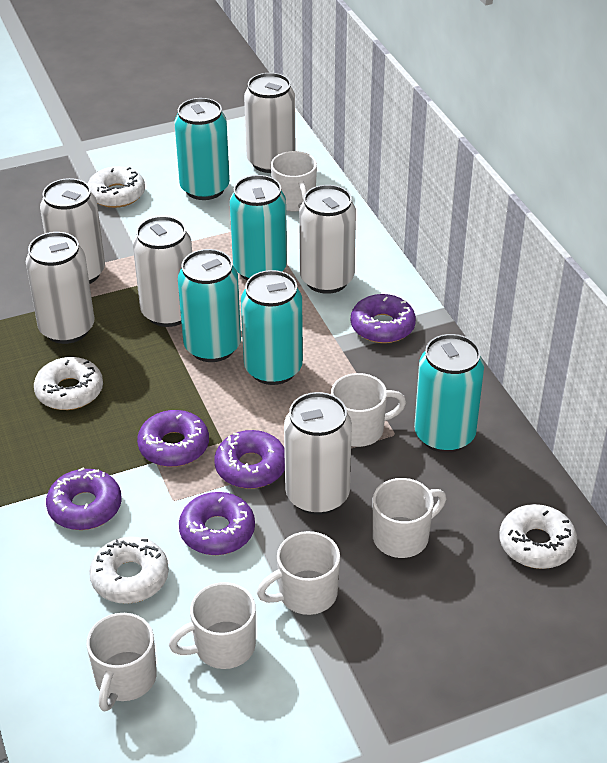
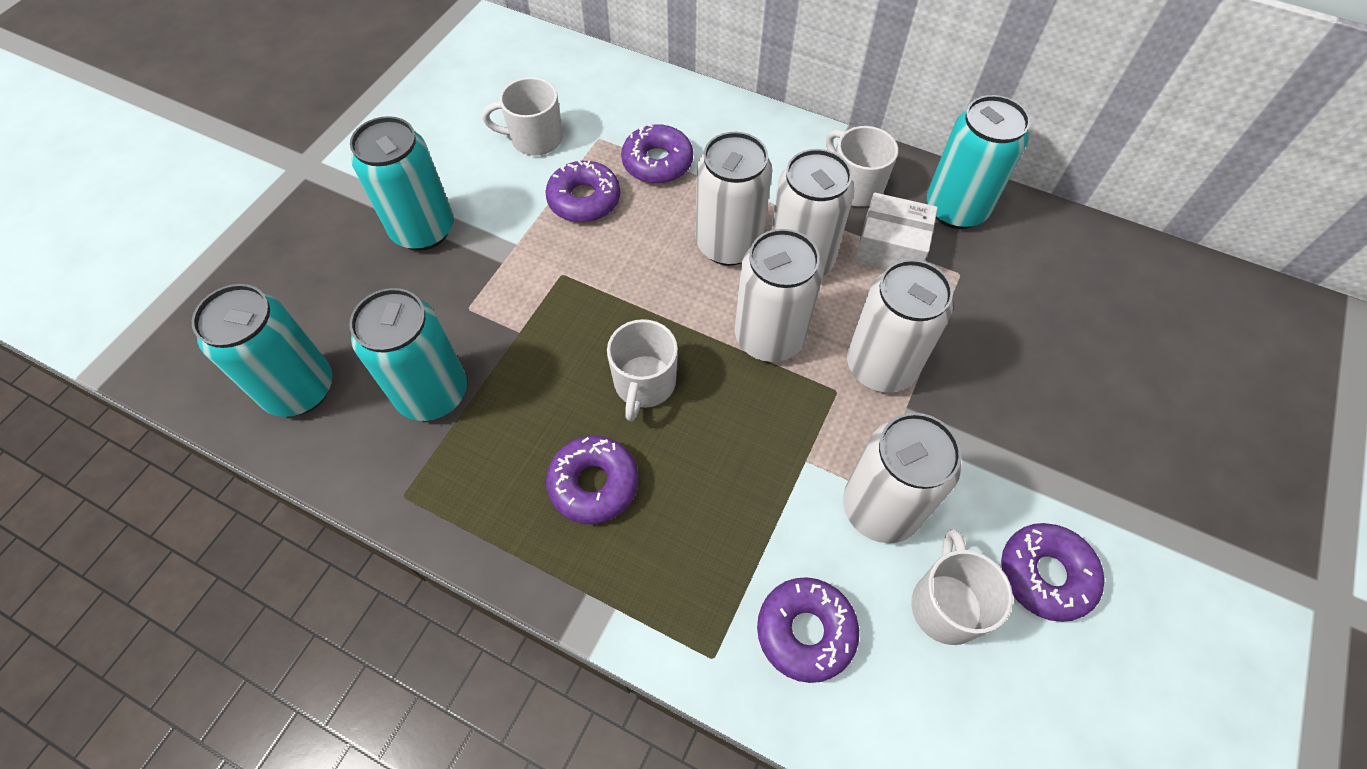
turquoise can: [174,98,230,200] [178,249,241,362] [230,175,287,280] [241,270,303,385] [414,334,484,453] = 5 -> [192,284,332,417] [350,116,454,250] [350,288,467,421] [927,95,1030,229] = 4
white box: none = 0 -> [855,193,938,270] = 1
white can: [26,232,95,344] [40,178,105,284] [133,216,192,327] [244,73,295,173] [284,392,352,515] [299,185,356,294] = 6 -> [696,132,772,266] [735,229,823,362] [771,149,854,276] [843,413,961,543] [847,259,953,393] = 5
white donut: [34,357,103,410] [88,166,145,208] [89,537,169,604] [499,504,577,569] = 4 -> none = 0
white mug: [86,613,157,711] [169,582,256,669] [257,531,340,615] [271,151,317,212] [331,373,406,447] [373,478,446,558] = 6 -> [482,77,563,156] [607,319,678,422] [826,126,898,206] [911,529,1013,645] = 4

